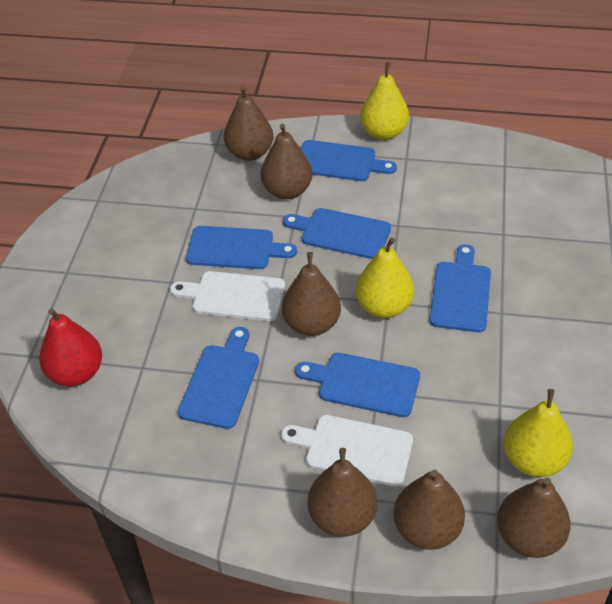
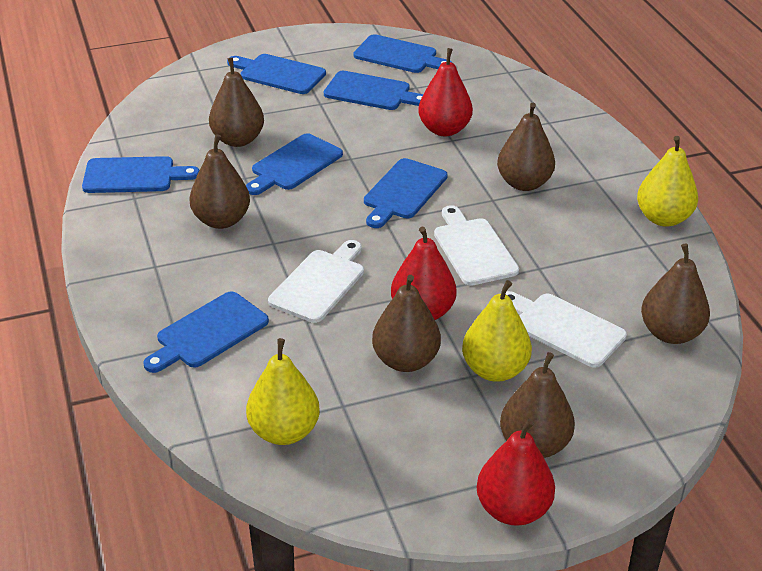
blue cutting board: [178,327,259,429] [186,226,297,269] [283,208,391,259] [295,353,420,417] [301,140,397,181] [429,244,491,332] = 6 -> [82,156,199,193] [143,291,269,373] [227,54,326,94] [246,134,343,195] [324,71,423,110] [354,34,452,73] [364,158,448,228] = 7
red pear: [39,308,102,386] = 1 -> [391,227,457,320] [418,48,473,136] [477,419,555,526] = 3
white cutting board: [170,271,285,321] [281,415,413,487] = 2 -> [268,240,364,323] [434,205,519,286] [506,291,627,368] = 3

